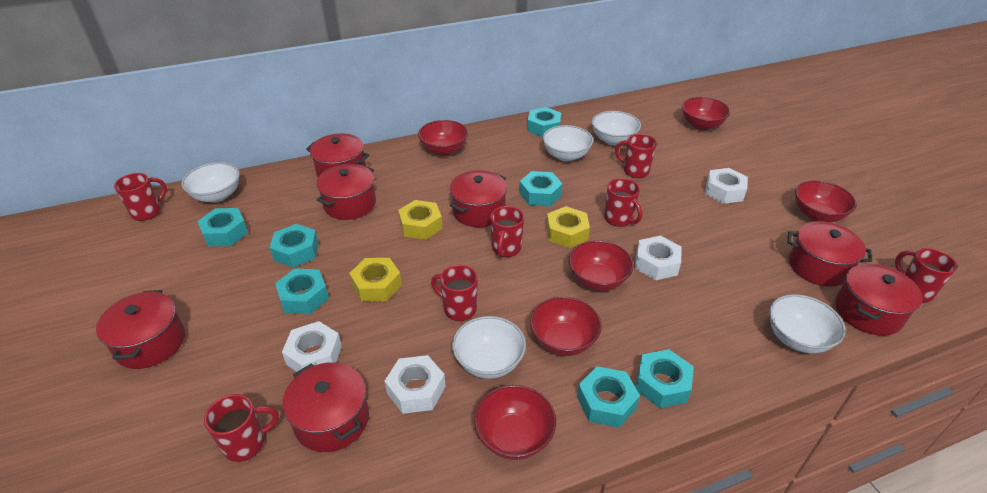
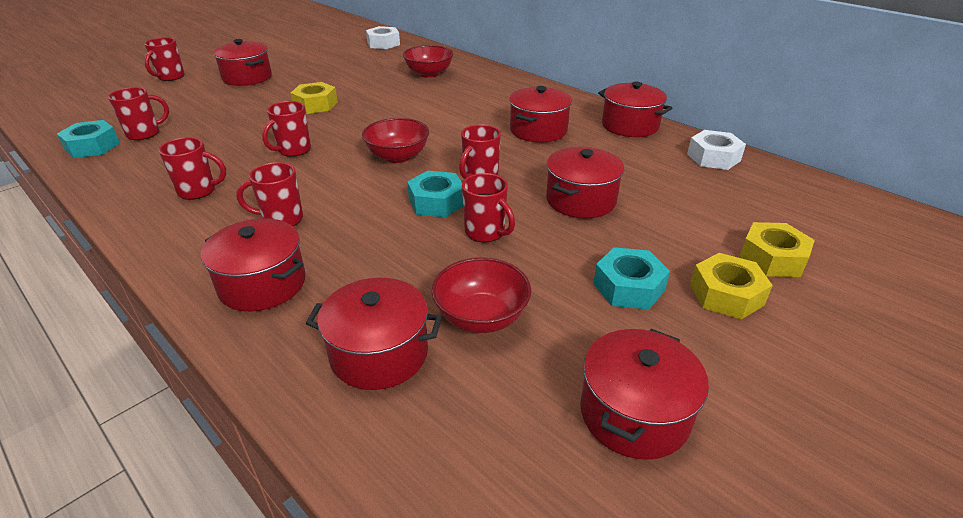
red bowl: [418,120,468,156] [474,385,556,460] [530,297,602,356] [569,240,634,291] [682,97,730,130] [795,180,857,222] = 6 -> [362,118,429,163] [403,45,453,78] [432,258,531,333] = 3
turquoise nut: [198,208,248,246] [270,224,318,268] [275,268,329,314] [519,171,563,207] [527,107,561,138] [577,366,640,428] [636,349,694,408] = 7 -> [57,120,120,158] [407,171,463,217] [593,247,670,310] = 3
white bowl: [181,162,240,202] [452,316,526,379] [543,125,593,161] [592,111,641,146] [769,294,846,353] = 5 -> none = 0
white nut: [282,321,342,372] [385,355,446,414] [635,236,682,280] [705,168,748,204] = 4 -> [366,26,400,49] [687,130,746,170] = 2

